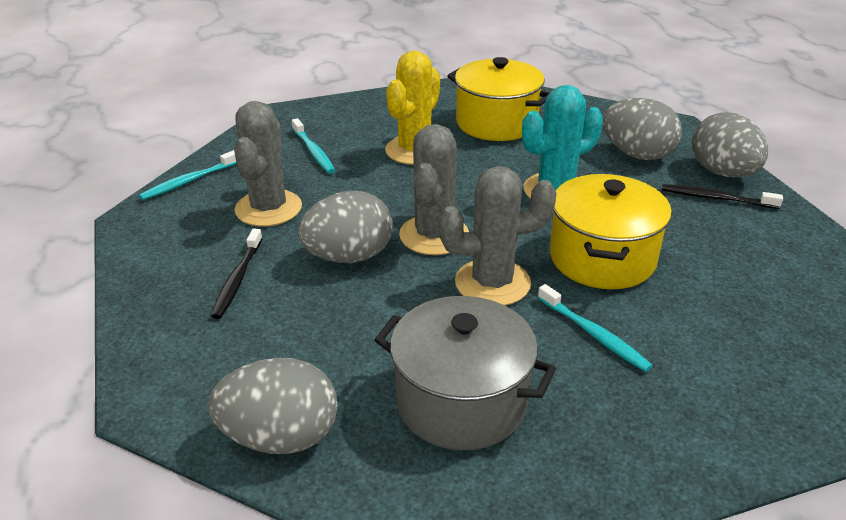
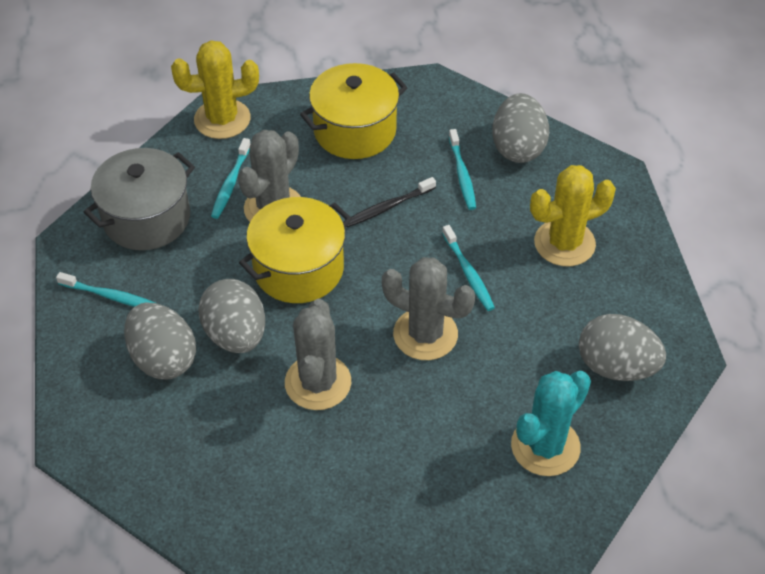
black toothbrush: [211,228,263,319] [662,184,783,209] = 2 -> [346,177,436,228] = 1
turquoise toothbrush: [139,150,237,200] [292,118,335,173] [538,284,653,372] = 3 -> [56,272,155,307] [211,138,250,219] [442,225,495,311] [449,129,476,210] = 4
yellow cactus: [385,51,440,165] = 1 -> [171,40,259,139] [530,165,616,266] = 2

